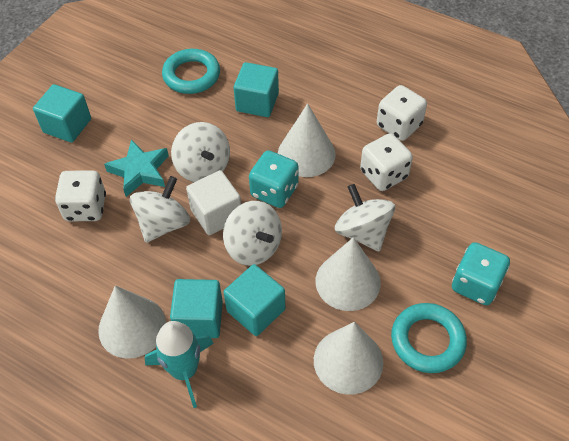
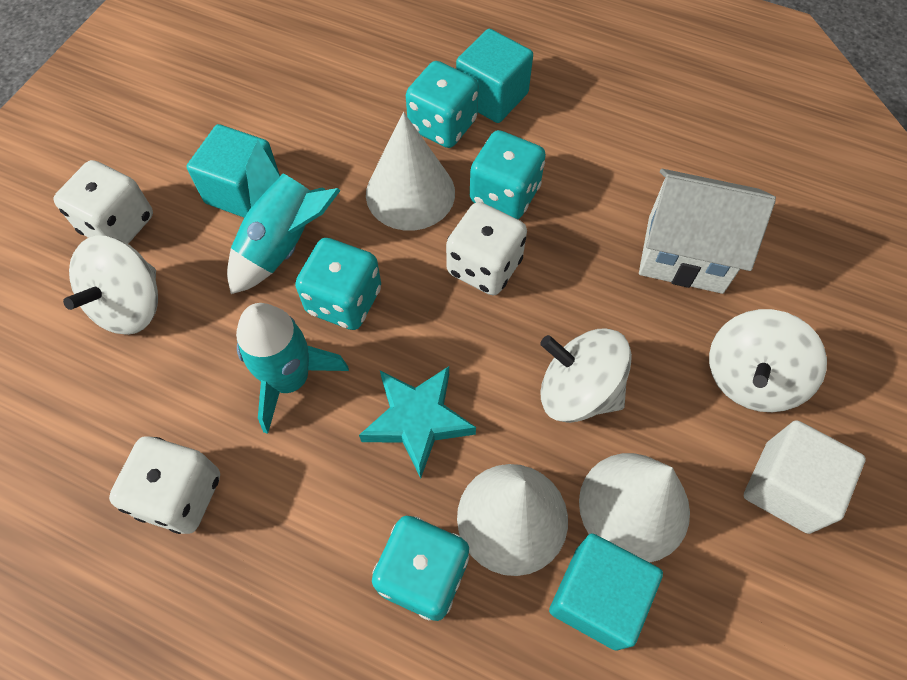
turquoise cube: [33,84,91,143] [170,279,223,338] [224,264,285,336] [234,62,279,117] = 4 -> [187,124,280,218] [456,29,533,123] [549,533,663,651] = 3
turquoise dice: [249,150,299,208] [452,242,510,305] = 2 -> [295,238,381,330] [372,516,469,621] [406,61,479,148] [470,130,546,219] = 4
turquoise ring: [162,49,220,94] [391,303,467,373] = 2 -> none = 0
turquoise rocket: [145,321,214,408] = 1 -> [227,139,341,294] [236,303,349,434] = 2
white cone: [98,285,166,359] [278,104,336,177] [314,322,383,395] [315,237,381,311] = 4 -> [366,112,455,231] [457,464,568,576] [579,453,690,563] = 3
white house: none = 0 -> [639,169,776,294] = 1
white spinning top: [130,176,190,243] [171,122,230,182] [223,201,282,266] [335,184,395,251] = 4 -> [63,235,158,335] [540,328,632,423] [709,309,827,412] = 3

